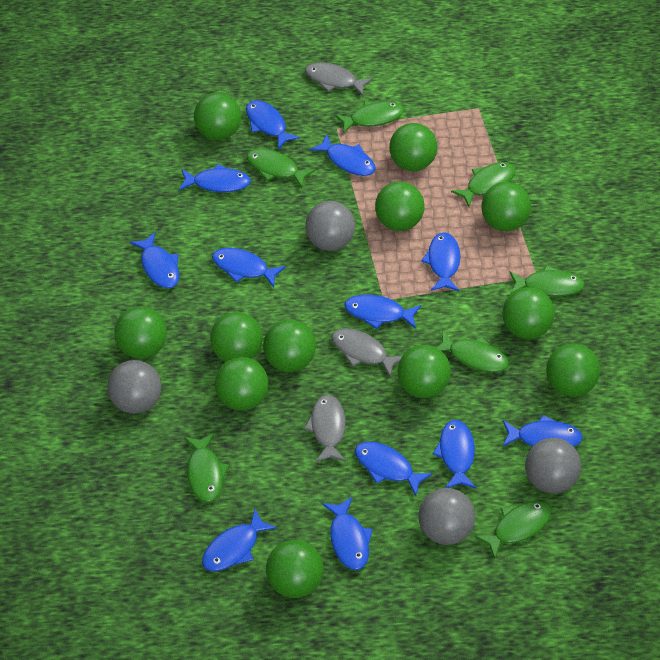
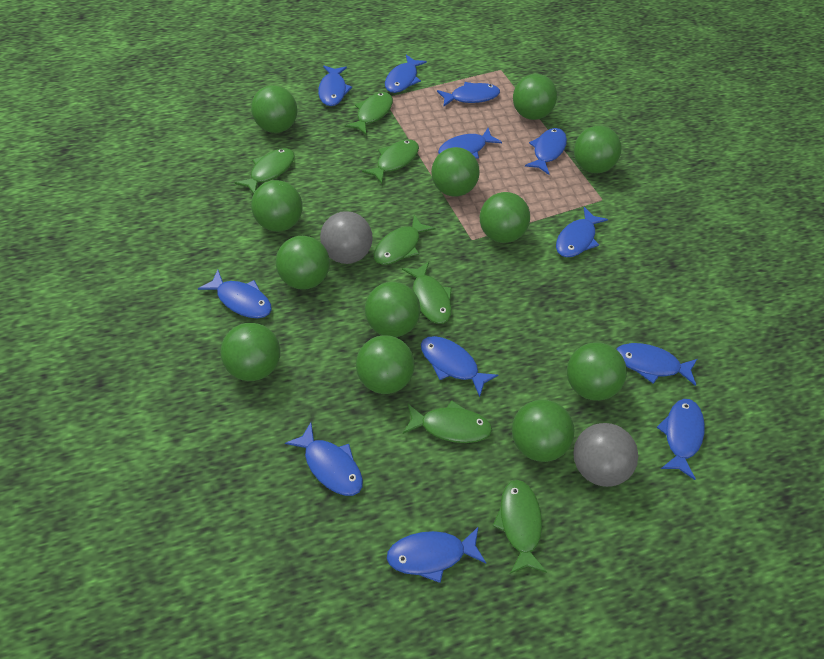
grey ball: [107,360,161,414] [305,201,355,251] [418,488,475,545] [525,438,581,493] = 4 -> [320,211,372,264] [573,423,638,487] = 2
grey fish: [304,395,346,463] [305,62,373,96] [332,328,402,377] = 3 -> none = 0

